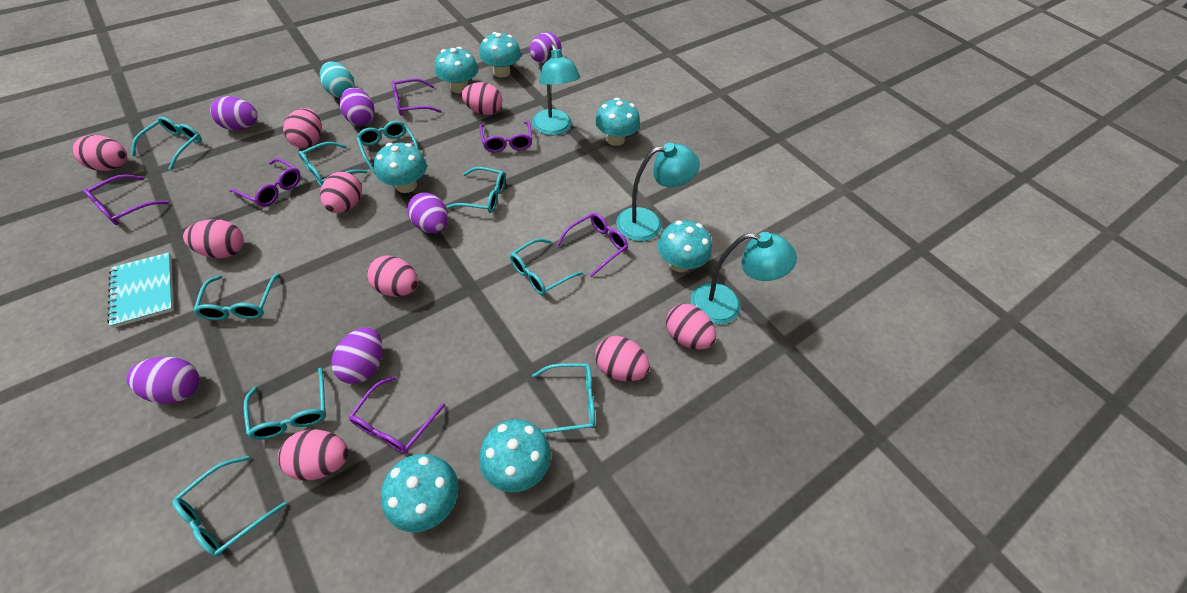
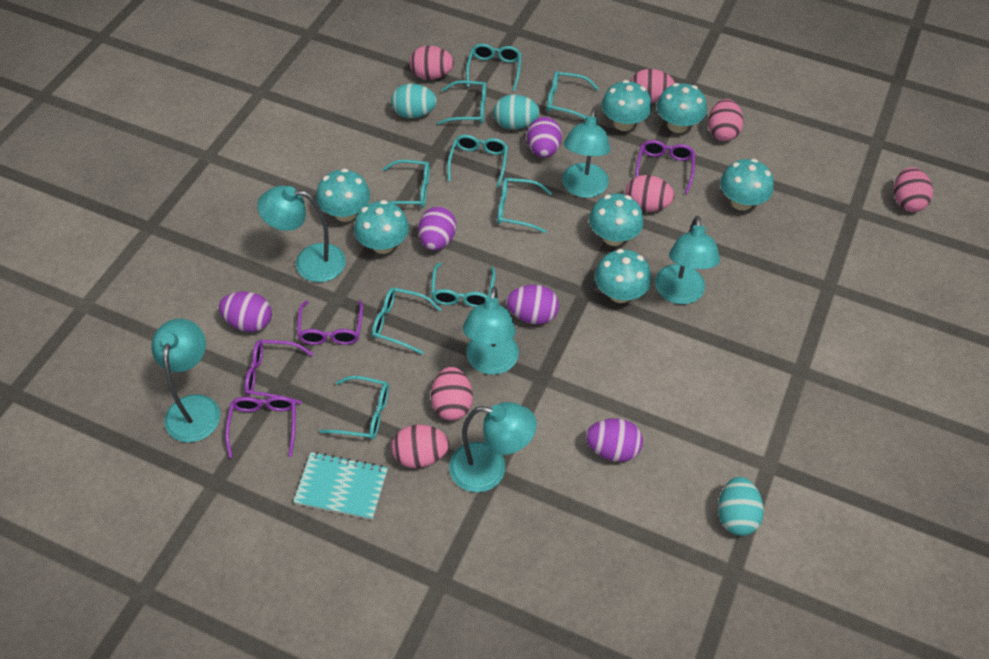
pink egg: [72,135,127,171] [183,219,244,258] [278,429,349,481] [283,108,322,148] [320,171,362,213] [367,255,418,297] [461,82,502,115] [595,336,650,381] [666,304,716,350] = 9 -> [392,424,449,468] [410,46,454,80] [431,367,473,421] [625,175,674,212] [630,69,675,103] [708,99,743,141] [894,167,933,212] = 7
purple egg: [126,357,200,404] [210,96,258,130] [331,327,383,384] [340,87,375,126] [407,193,448,233] [530,32,562,63] = 6 -> [219,291,272,332] [418,207,456,251] [507,285,559,324] [527,117,562,158] [586,418,643,462] = 5
purple glasses: [83,175,169,225] [229,158,300,207] [349,376,445,453] [391,79,442,116] [479,121,532,153] [557,213,628,277] = 6 -> [225,396,296,458] [245,340,314,404] [297,300,363,345] [636,140,695,194] = 4
turquoise egg: [320,62,354,98] = 1 -> [391,84,437,118] [494,94,540,129] [718,477,764,536] = 3
turquoise lamp: [532,44,580,135] [616,143,700,241] [691,232,797,324] = 3 -> [151,319,220,443] [257,186,346,282] [449,402,537,492] [463,286,519,375] [562,108,610,198] [655,216,720,304] = 6

